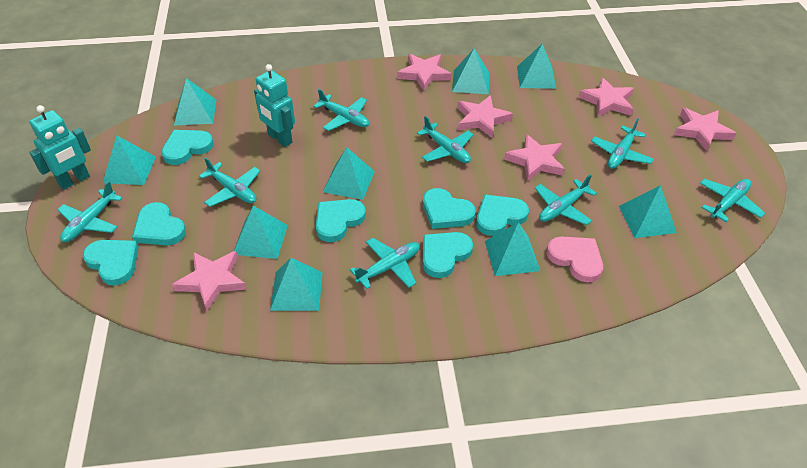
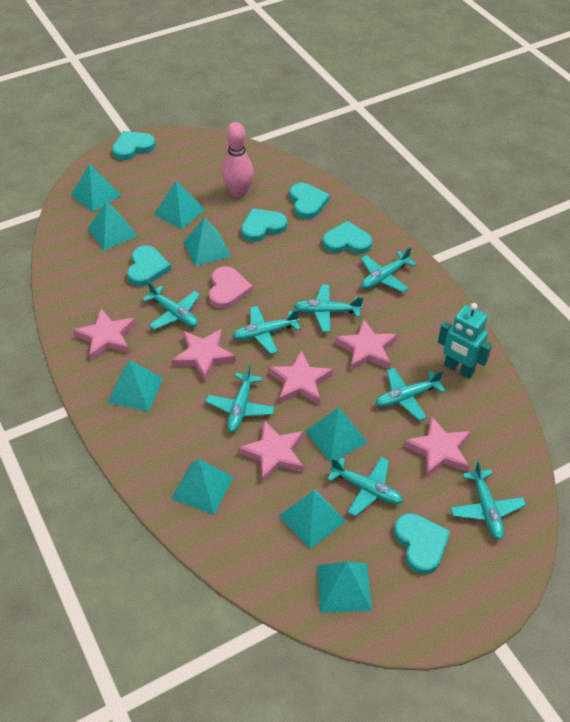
pink bowling pin: none = 0 -> [222,122,254,198] = 1
turquoise heart: [83,240,139,286] [132,202,186,245] [161,130,214,165] [316,199,366,242] [423,188,476,229] [423,232,473,278] [476,194,529,236] = 7 -> [112,131,156,160] [127,245,171,286] [241,208,287,242] [290,183,330,219] [322,221,372,254] [394,513,450,574] = 6
turquoise robot: [29,105,91,190] [254,64,295,147] = 2 -> [438,303,492,379] = 1

